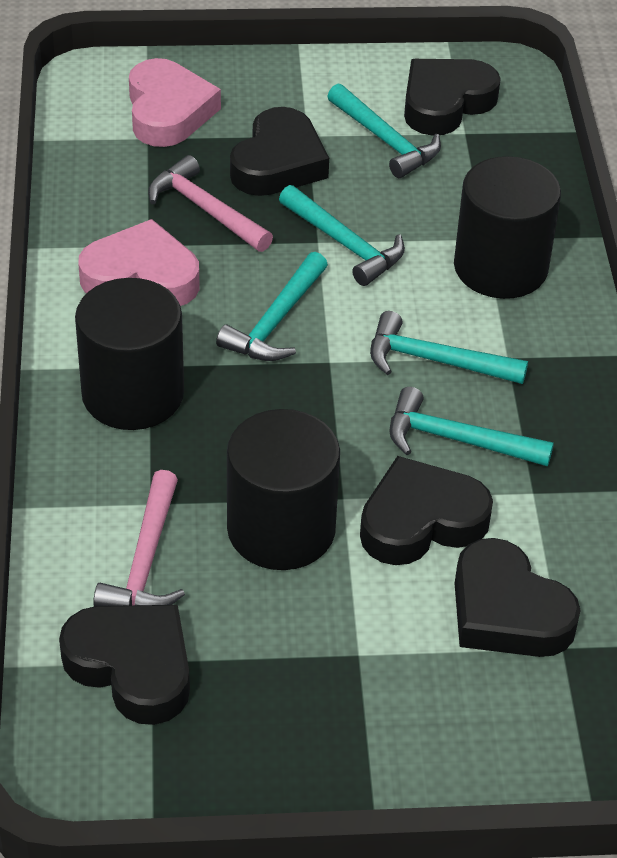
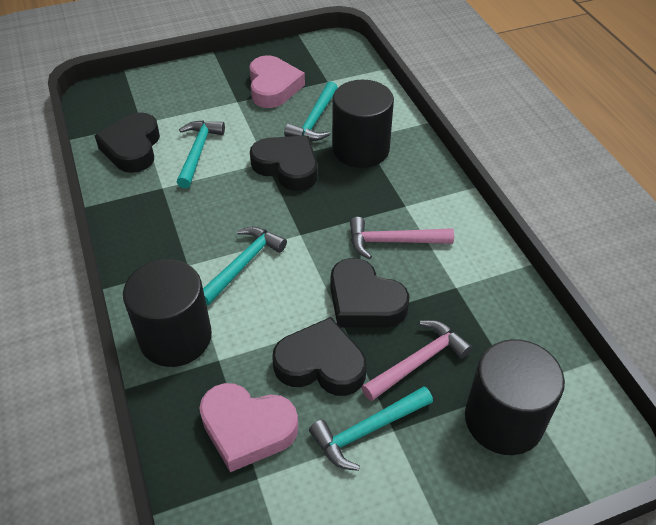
black heart: [59,605,190,725] [230,107,329,196] [360,456,493,565] [404,59,501,136] [455,538,581,657] = 5 -> [94,112,160,173] [250,136,317,191] [272,317,366,396] [331,258,410,328] = 4
turquoise hammer: [216,252,328,361] [279,185,405,286] [327,84,441,178] [370,311,528,384] [389,387,554,467] = 5 -> [177,121,225,188] [203,227,287,305] [284,81,338,141] [309,386,433,471] = 4

